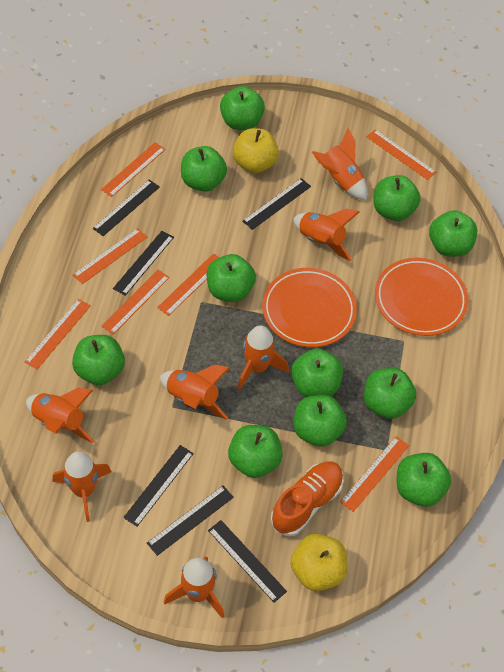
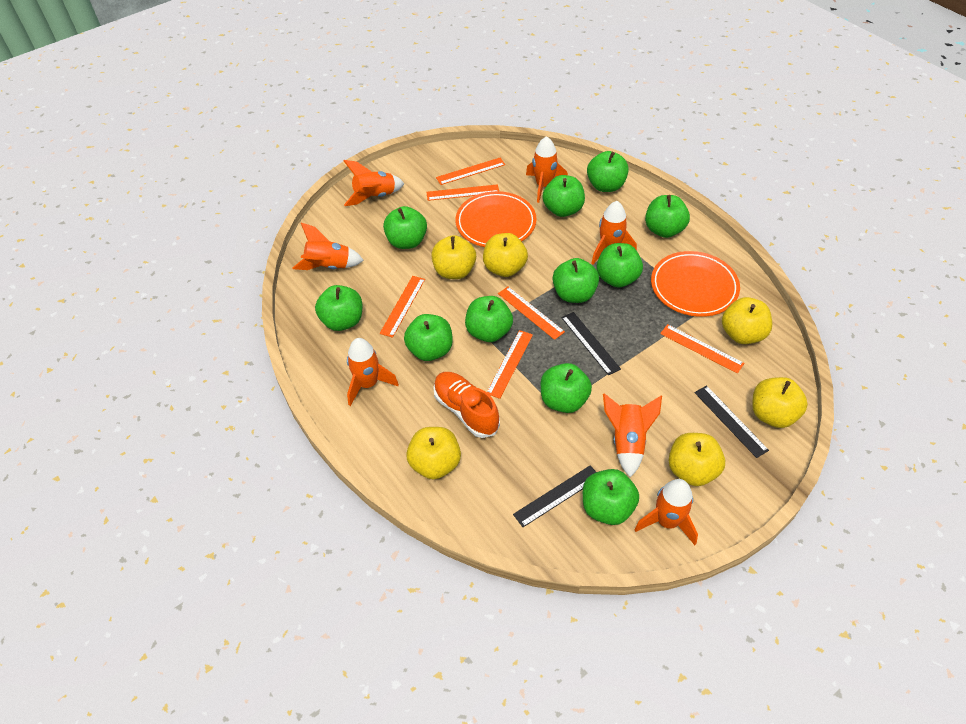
black ruler: [92,180,160,236] [113,231,174,296] [123,445,194,526] [147,485,234,556] [208,520,287,603] [242,178,311,230] = 6 -> [513,465,596,527] [561,312,621,375] [694,385,769,458] = 3
orange ruler: [24,299,91,369] [73,228,147,284] [101,142,166,197] [101,270,170,334] [157,253,219,316] [340,436,409,512] [366,129,436,180] = 7 -> [380,276,425,338] [427,184,499,201] [436,158,505,185] [487,330,533,399] [498,286,565,340] [660,324,744,374] = 6
yellow apple: [233,128,279,173] [290,534,347,591] = 2 -> [406,427,461,479] [431,235,476,279] [483,233,528,277] [669,433,725,486] [722,297,772,344] [752,377,808,428] = 6

